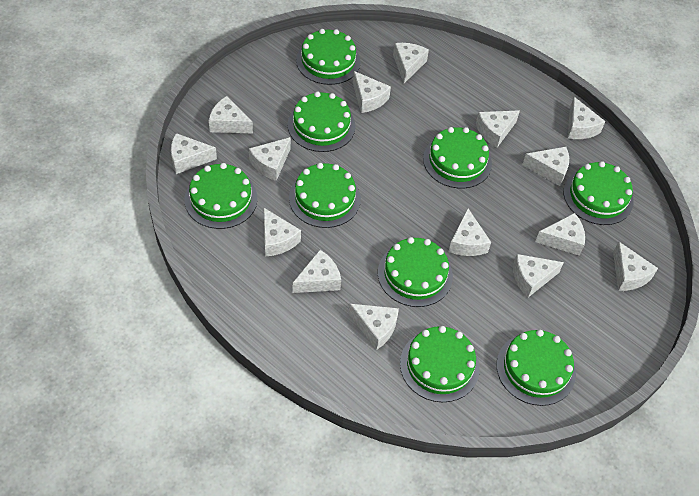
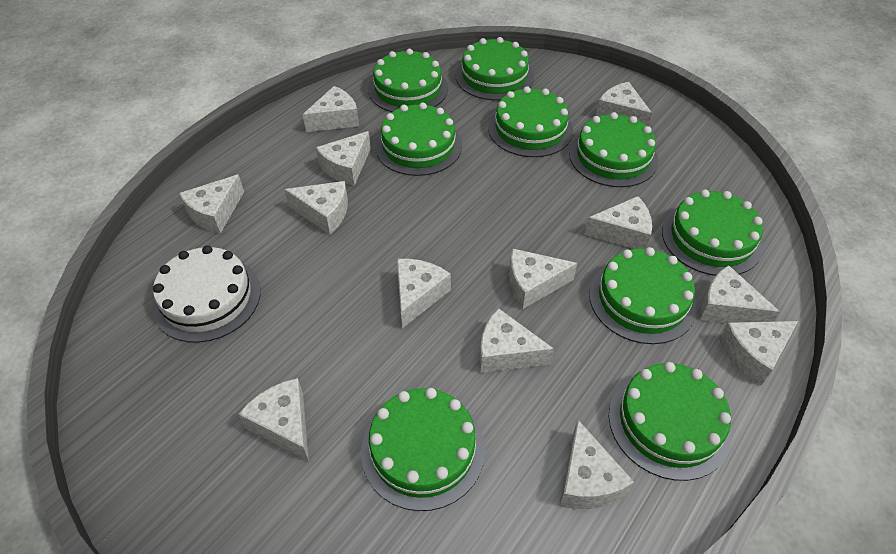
white cake: none = 0 -> [152,245,261,343] = 1
white cheese: [171,133,217,174] [209,96,253,133] [249,137,291,181] [264,208,301,257] [292,250,341,293] [348,304,399,350] [353,71,391,113] [393,43,429,83] [448,208,491,256] [476,110,520,148] [513,254,564,298] [522,147,569,186] [535,213,585,256] [568,97,605,139] [613,241,658,291] = 15 -> [179,174,244,234] [238,378,309,461] [284,181,348,234] [303,86,359,132] [316,131,371,186] [397,259,451,328] [480,308,554,373] [509,249,577,309] [559,420,634,509] [584,196,652,249] [596,82,652,126] [700,265,780,323] [719,321,798,385] = 13

